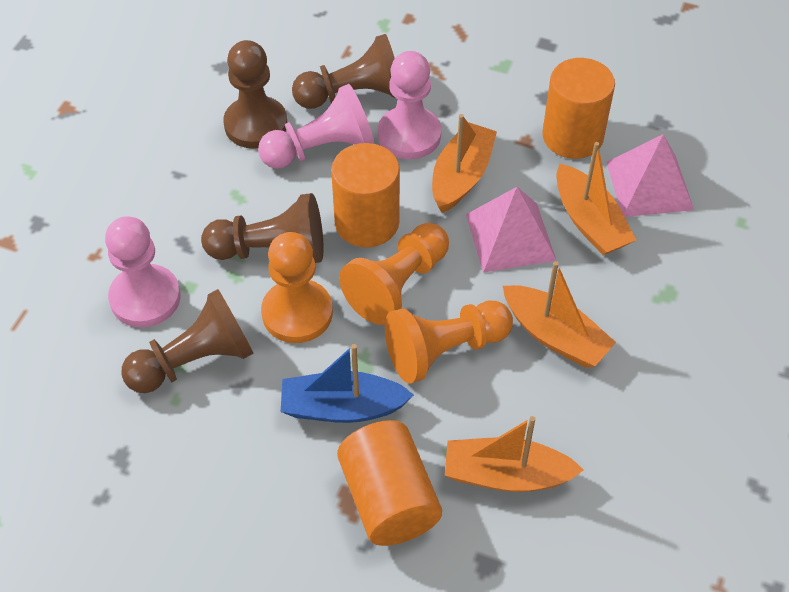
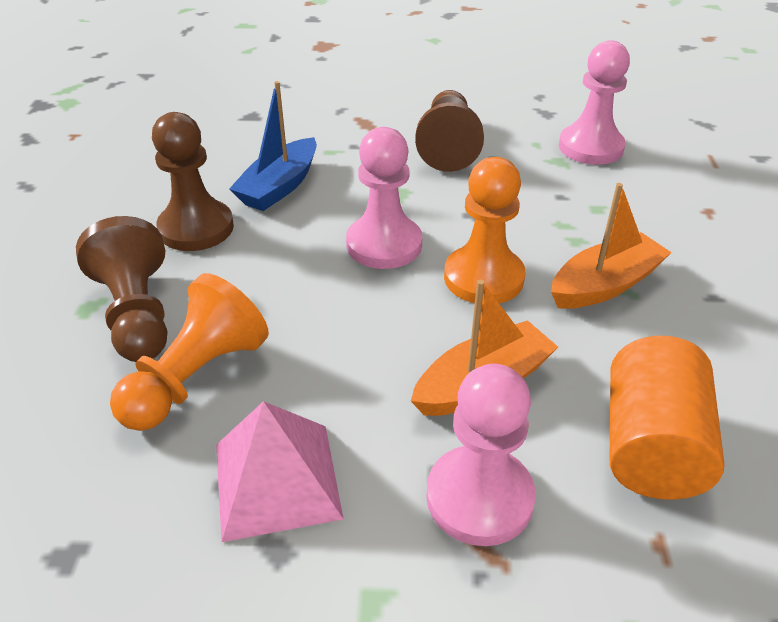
brown pawn: [121,289,254,393] [201,193,324,263] [223,40,287,149] [292,34,395,109] = 4 -> [76,216,168,362] [152,112,234,251] [415,90,484,172] = 3
orange boat: [432,114,497,213] [445,416,583,492] [503,261,616,368] [556,142,636,255] = 4 -> [411,280,558,416] [551,183,672,309] = 2
orange cylinder: [331,143,400,247] [337,420,442,546] [542,58,615,159] = 3 -> [609,336,725,500] = 1
orange pawn: [261,232,333,343] [339,223,449,325] [385,301,513,384] = 3 -> [110,273,269,431] [444,157,526,304] = 2
pink pyramid: [466,187,557,273] [606,134,694,217] = 2 -> [216,401,343,542] = 1

